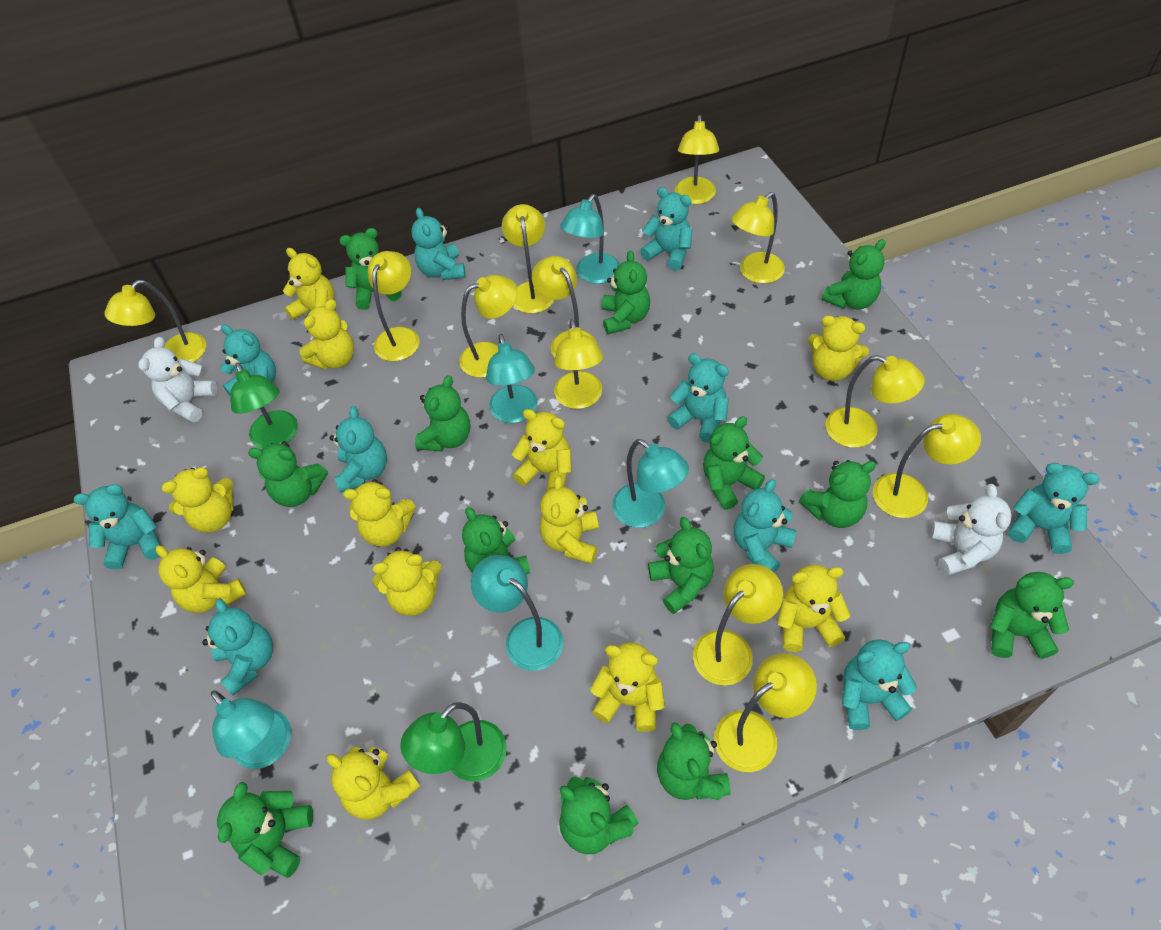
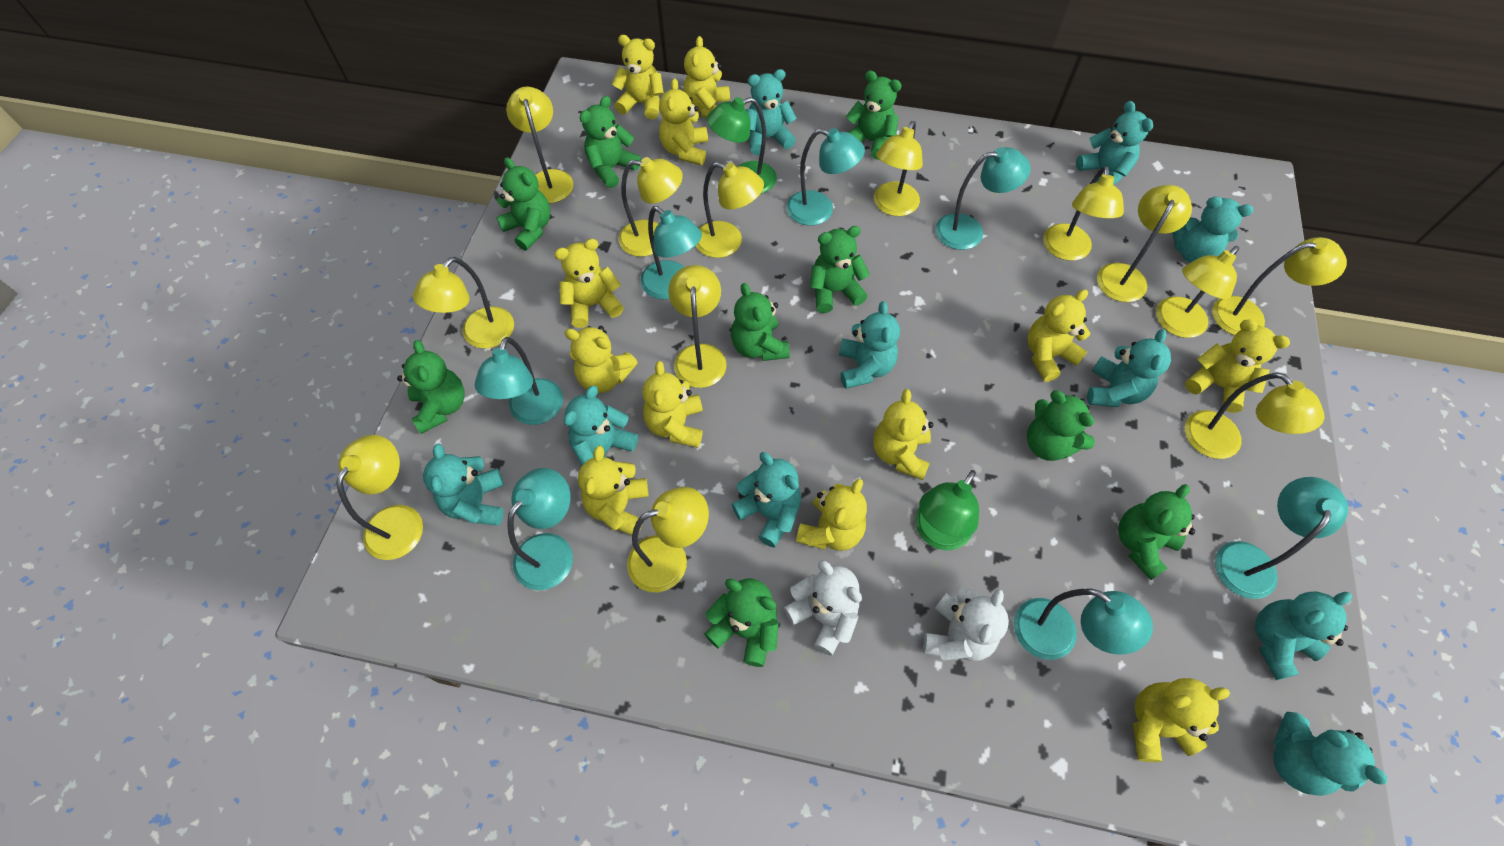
green teddy bear: [217,782,313,878] [248,441,328,507] [339,228,402,310] [415,375,470,451] [462,507,530,574] [559,777,639,854] [602,250,650,334] [648,517,714,614] [657,722,731,800] [703,416,765,510] [799,460,876,528] [822,239,886,309] [990,572,1074,659] = 13 -> [397,340,464,434] [496,157,551,251] [580,96,641,188] [705,579,778,667] [731,283,790,361] [810,226,870,313] [846,70,902,160] [1027,390,1095,461] [1118,484,1195,580] = 9
turquoise lamp: [211,691,291,769] [471,555,563,671] [486,334,538,423] [560,194,620,284] [612,439,689,528] = 5 -> [475,337,563,425] [507,468,573,590] [640,206,702,300] [786,128,865,226] [935,147,1031,250] [1014,589,1153,660] [1215,477,1348,599] = 7
yellow lamp: [104,280,206,362] [368,251,420,361] [459,275,518,378] [502,204,554,313] [532,256,597,358] [554,319,603,409] [675,115,719,204] [693,564,783,685] [714,653,817,772] [731,192,785,284] [825,355,925,448] [873,414,981,518] = 12 -> [336,435,423,560] [413,257,514,349] [506,86,573,203] [619,157,683,257] [627,487,709,592] [668,265,727,388] [696,162,764,258] [874,121,923,216] [1043,166,1124,261] [1097,185,1192,302] [1156,246,1239,338] [1185,373,1325,459] [1212,237,1347,335] = 13

